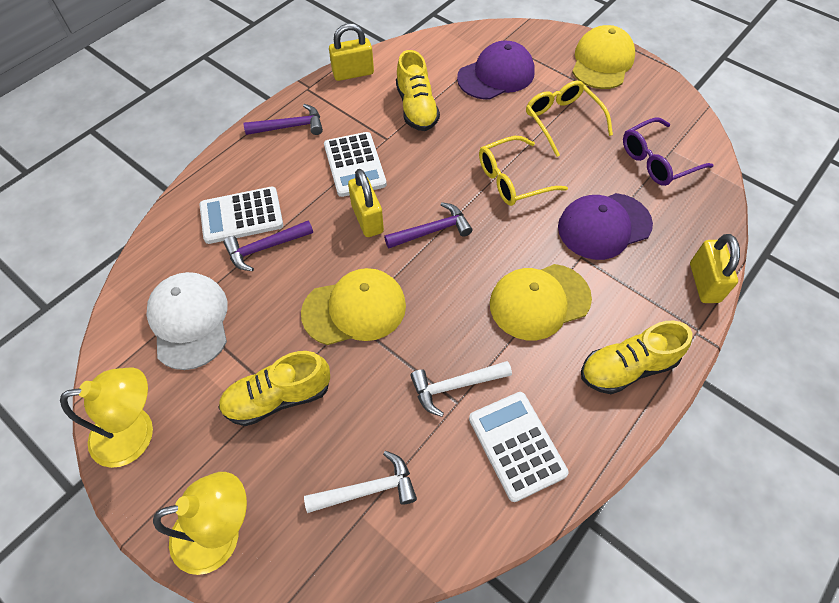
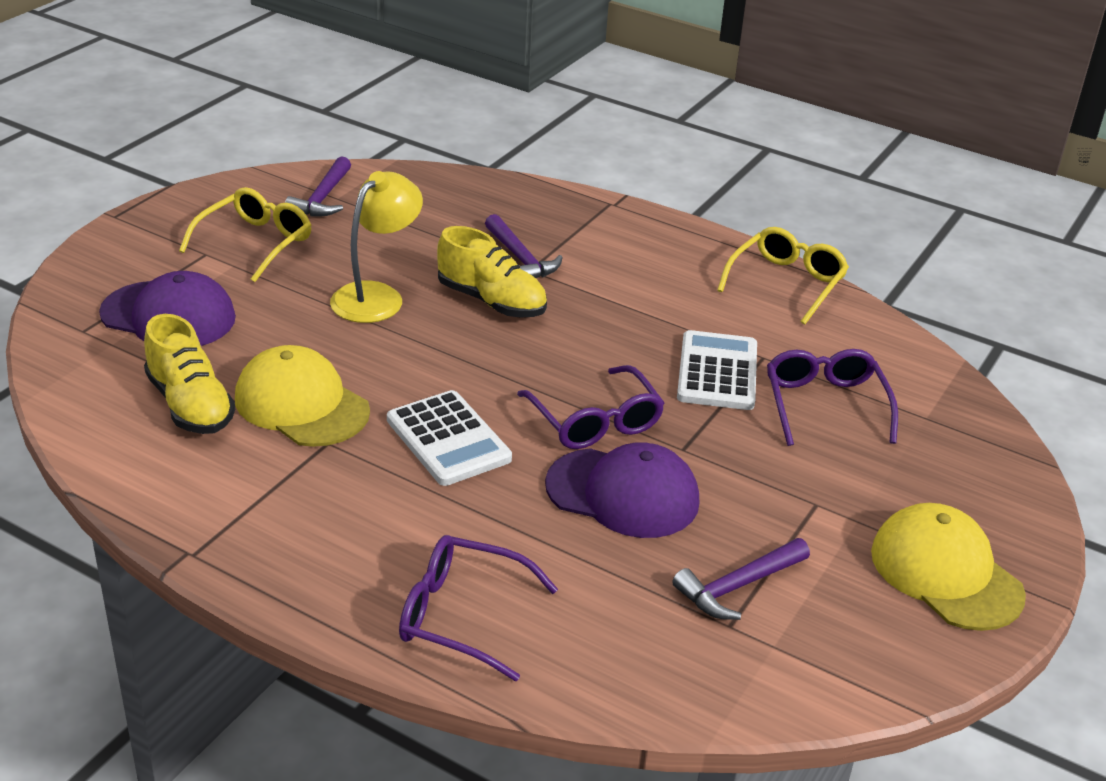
purple glasses: [623,118,714,186] = 1 -> [399,535,558,681] [517,365,665,449] [767,349,898,446] = 3
white calculator: [199,187,283,244] [324,132,387,197] [469,392,569,502] = 3 -> [387,390,512,486] [677,330,757,410] = 2
white cap: [146,272,228,370] = 1 -> none = 0
white hammer: [304,451,417,513] [410,361,512,417] = 2 -> none = 0
yellow cap: [301,268,406,345] [490,264,592,340] [572,25,635,89] = 3 -> [235,345,370,447] [871,503,1026,631] = 2
yellow lamp: [60,367,153,468] [153,472,247,575] = 2 -> [330,171,423,323] = 1
yellow padlock: [329,23,374,81] [348,169,384,237] [690,234,740,303] = 3 -> none = 0
yellow shoe: [218,351,330,426] [396,50,440,131] [581,321,692,394] = 3 -> [144,314,235,434] [437,226,547,317] = 2

